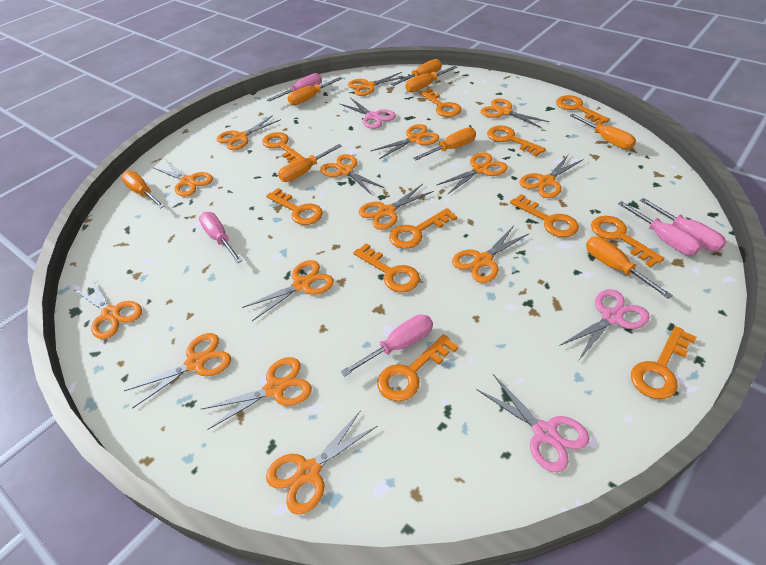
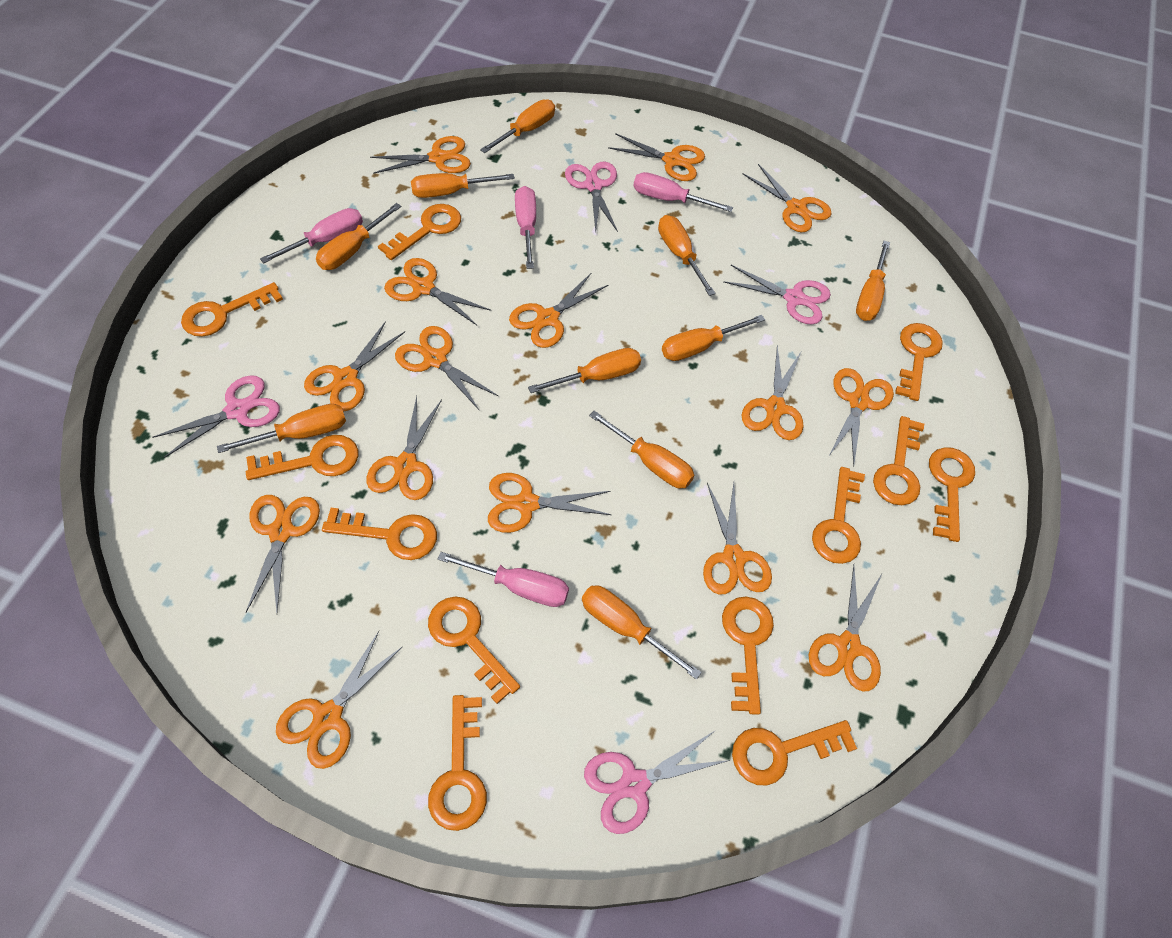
orange key: [262,132,304,163] [266,188,323,225] [353,243,420,292] [377,334,458,401] [389,208,457,249] [419,88,462,117] [487,125,546,157] [510,194,579,237] [556,95,610,125] [591,216,665,268] [631,326,697,399] = 11 -> [181,282,283,337] [246,435,358,480] [322,508,437,560] [378,204,461,260] [428,597,520,704] [428,695,487,831] [722,597,774,715] [732,720,857,786] [812,467,865,564] [873,416,924,505] [895,323,943,401] [929,447,975,542] = 12
orange screwdriver: [121,170,165,208] [278,144,342,182] [287,77,343,105] [391,59,442,86] [405,66,457,92] [413,127,476,160] [570,114,636,150] [586,237,673,299] = 8 -> [217,404,346,453] [316,203,402,270] [411,173,515,198] [480,99,555,153] [528,348,641,393] [582,585,702,680] [589,411,694,488] [658,215,716,296] [662,315,765,361] [856,241,890,321] = 10
pink scissors: [339,98,396,129] [476,374,589,472] [559,289,650,361] = 3 -> [152,375,280,458] [565,162,618,232] [584,730,730,834] [723,265,831,325] = 4
pink screwdriver: [199,212,242,263] [267,73,322,102] [341,314,433,377] [618,201,702,255] [640,198,726,251] = 5 -> [260,208,363,264] [438,552,569,607] [515,186,536,269] [633,172,733,212] = 4

